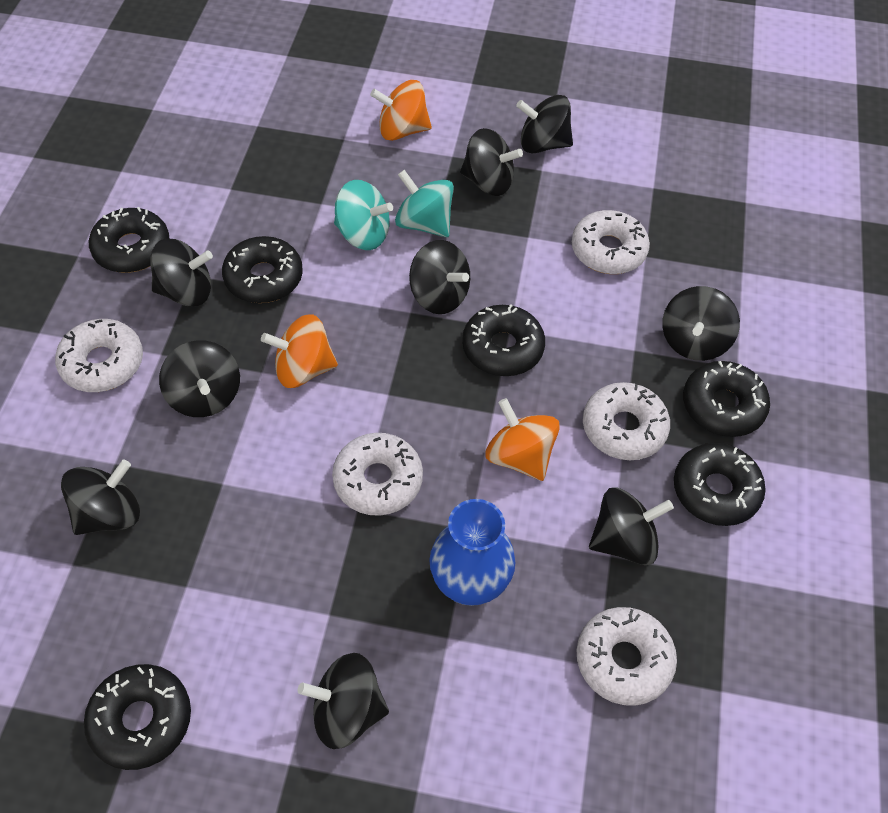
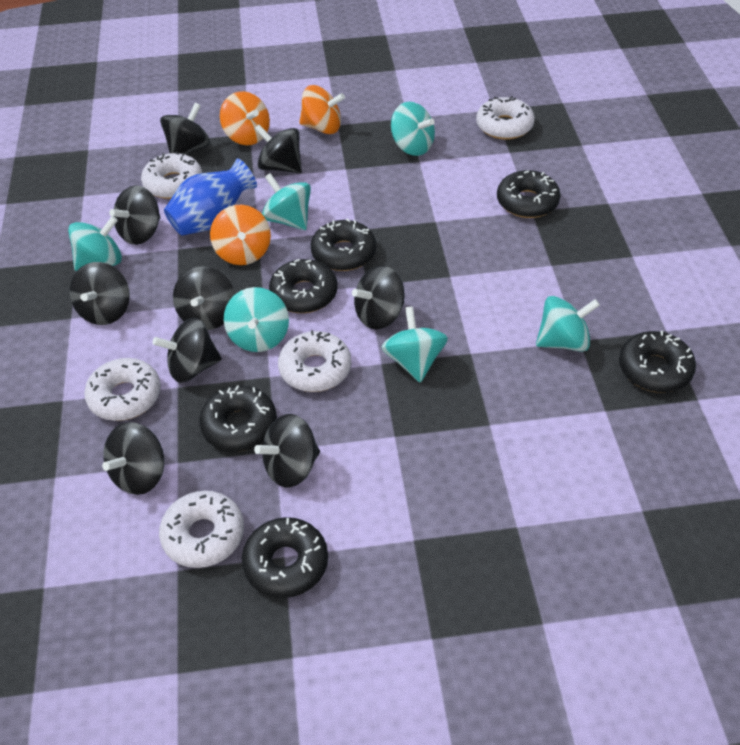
turquoise spinning top: [334,180,393,250] [395,170,454,237] = 2 -> [68,216,122,271] [224,287,289,352] [262,173,311,230] [381,306,448,383] [391,102,435,156] [536,296,600,352] = 6

